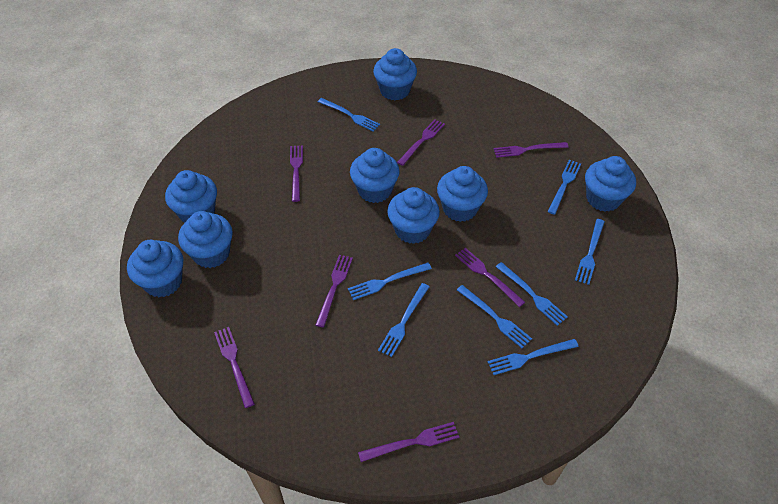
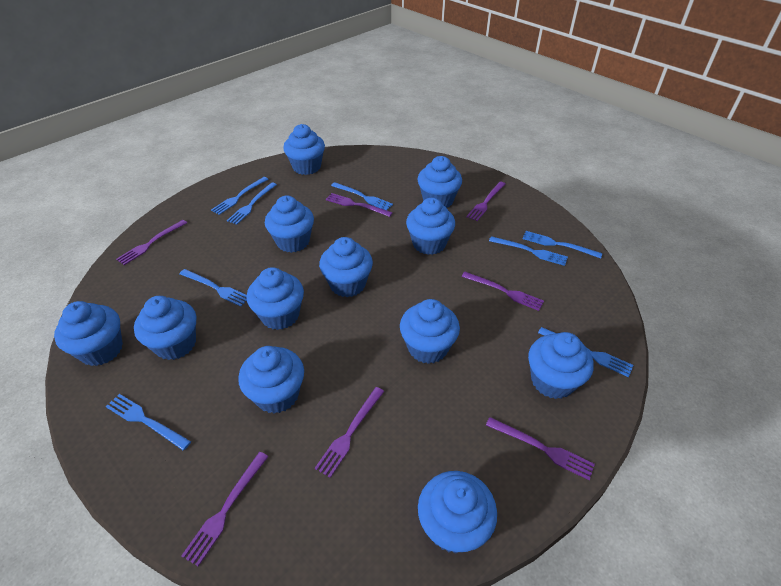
blue cupcake: [127,240,183,297] [165,170,217,223] [178,211,233,268] [350,148,400,203] [373,48,417,101] [387,187,440,244] [437,166,488,222] [585,156,636,212] = 8 -> [54,301,123,366] [134,296,196,360] [238,346,304,414] [247,267,304,330] [265,195,314,253] [283,124,325,175] [319,237,373,297] [400,299,460,364] [406,198,455,255] [418,156,462,208] [418,471,497,554] [528,332,594,399] = 12

